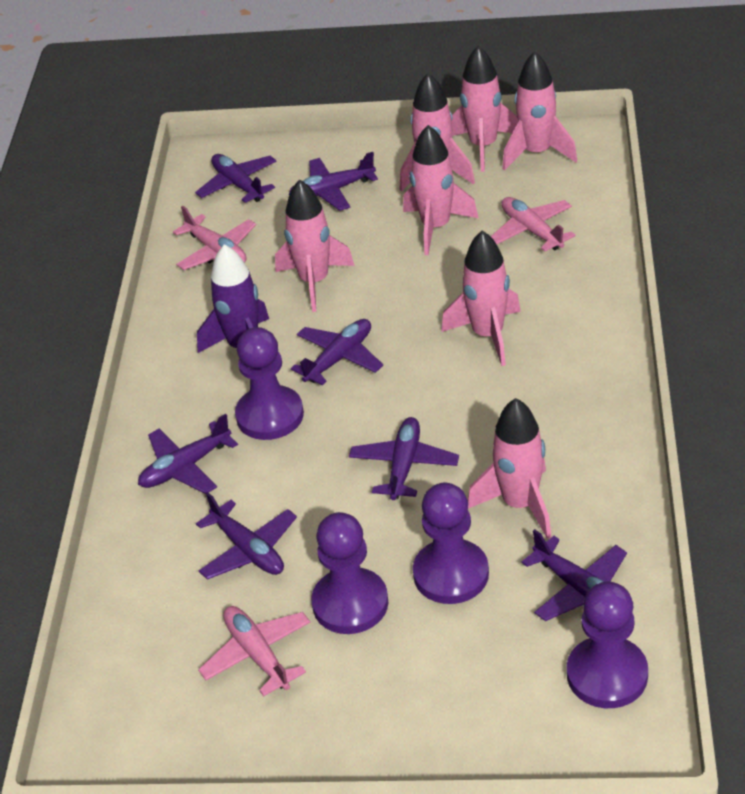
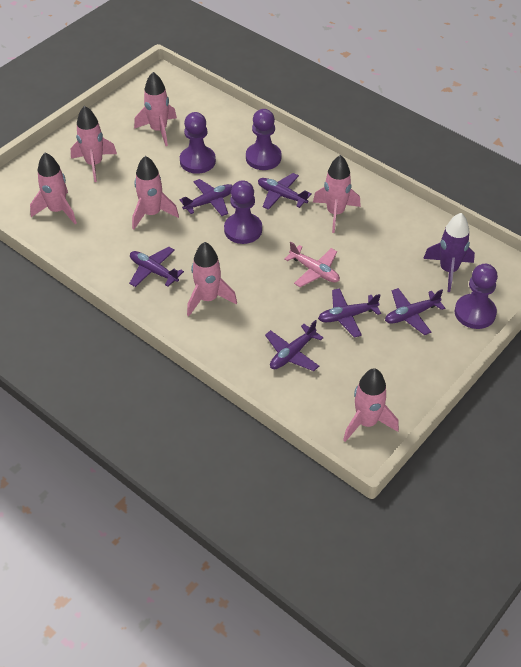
pink plane: [173,205,256,270] [198,606,310,696] [491,197,576,252] = 3 -> [284,242,340,287] = 1
purple plane: [138,414,238,494] [195,154,277,203] [196,493,297,580] [289,152,378,211] [291,319,383,385] [349,417,459,500] [521,529,627,621] = 7 -> [129,247,184,287] [180,179,233,216] [258,173,312,210] [265,320,323,371] [318,288,381,338] [385,288,445,335] = 6

